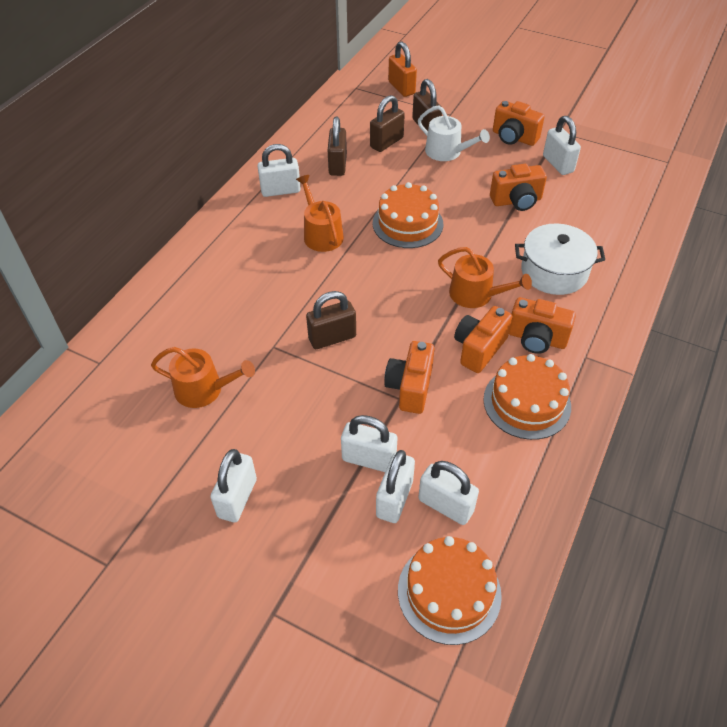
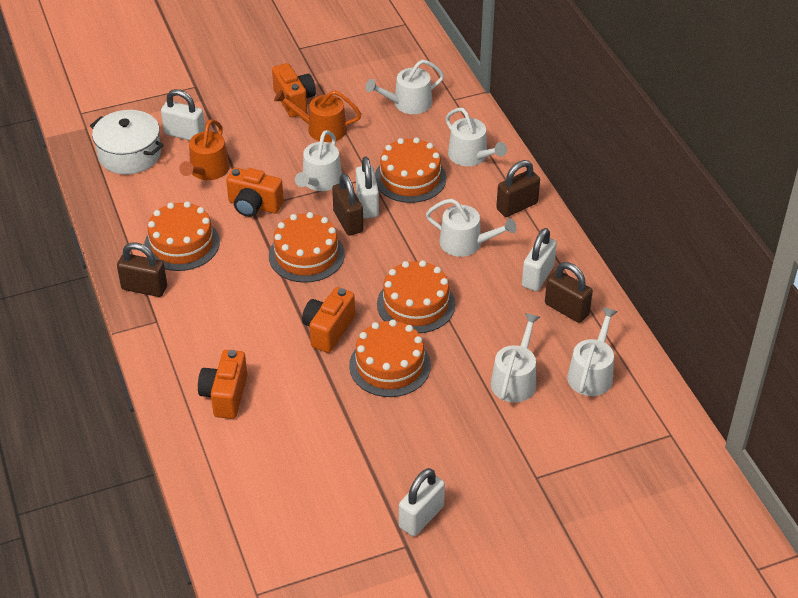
orange cake: [373,182,443,248] [398,536,502,645] [483,354,571,440] = 3 -> [144,201,220,271] [269,212,345,283] [349,319,431,397] [375,137,446,203] [377,260,455,333] = 5
orange camera: [384,341,435,414] [454,306,512,373] [490,164,547,211] [493,101,545,146] [509,297,576,354] = 5 -> [198,350,247,419] [226,168,284,217] [272,63,316,117] [302,287,355,353] = 4
orange padlock: [388,41,417,97] = 1 -> none = 0
orange watering can: [151,347,255,408] [296,175,344,252] [438,247,532,308] = 3 -> [179,119,230,180] [274,90,361,142] = 2
white padlock: [210,449,257,522] [257,144,301,197] [341,415,397,472] [376,450,415,523] [418,461,479,525] [543,116,581,175] = 6 -> [161,89,205,140] [356,157,379,218] [399,468,445,536] [522,228,557,291] = 4
white watering can: [418,105,490,161] = 1 -> [295,130,342,191] [365,60,444,114] [426,199,517,257] [446,108,507,166] [491,313,540,402] [567,307,618,396] = 6

